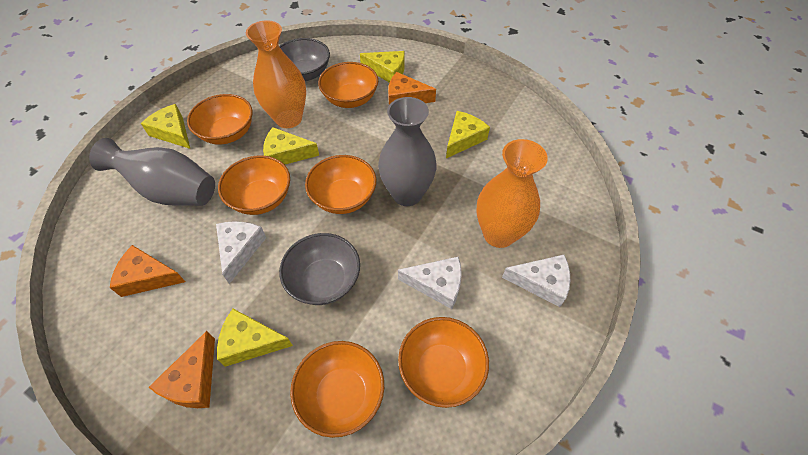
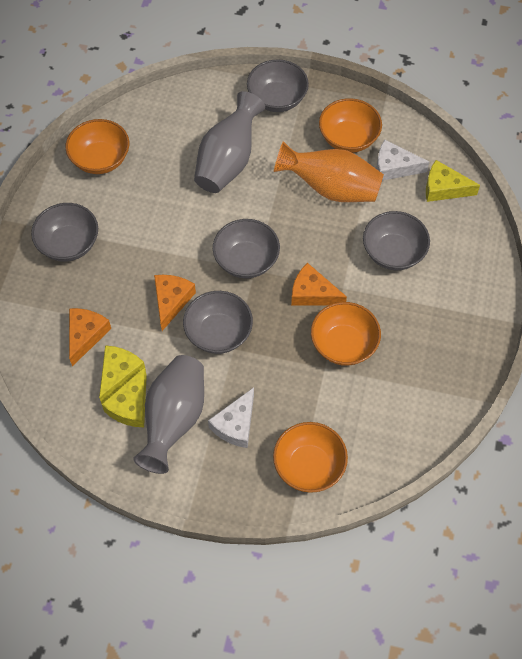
grey bowl: [279,38,330,81] [279,233,360,305] = 2 -> [31,203,98,262] [183,291,253,354] [213,219,280,278] [247,59,309,112] [363,211,430,270] = 5
orange bowl: [187,94,253,145] [218,156,290,215] [290,341,384,438] [305,155,376,214] [318,62,378,108] [398,317,489,408] = 6 -> [65,119,129,174] [273,422,348,493] [311,302,381,366] [319,98,382,153] = 4
orange vase: [246,20,306,128] [477,139,548,248] = 2 -> [274,141,384,202] = 1
white cheese: [216,221,266,284] [398,256,462,309] [502,255,570,307] = 3 -> [208,387,254,448] [376,140,429,181] = 2
yellow cheese: [141,104,190,149] [217,309,293,367] [263,127,319,165] [360,51,404,83] [446,111,490,158] = 5 -> [99,345,146,404] [102,367,147,427] [426,160,480,202] = 3

